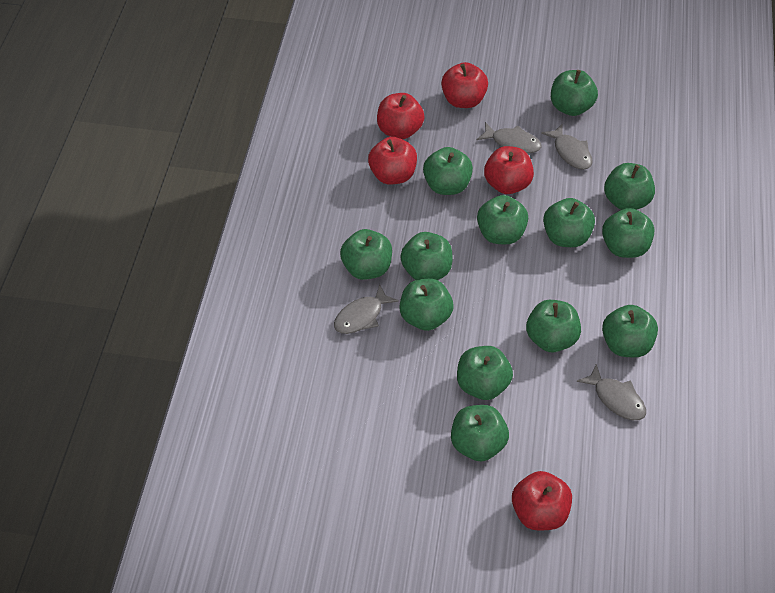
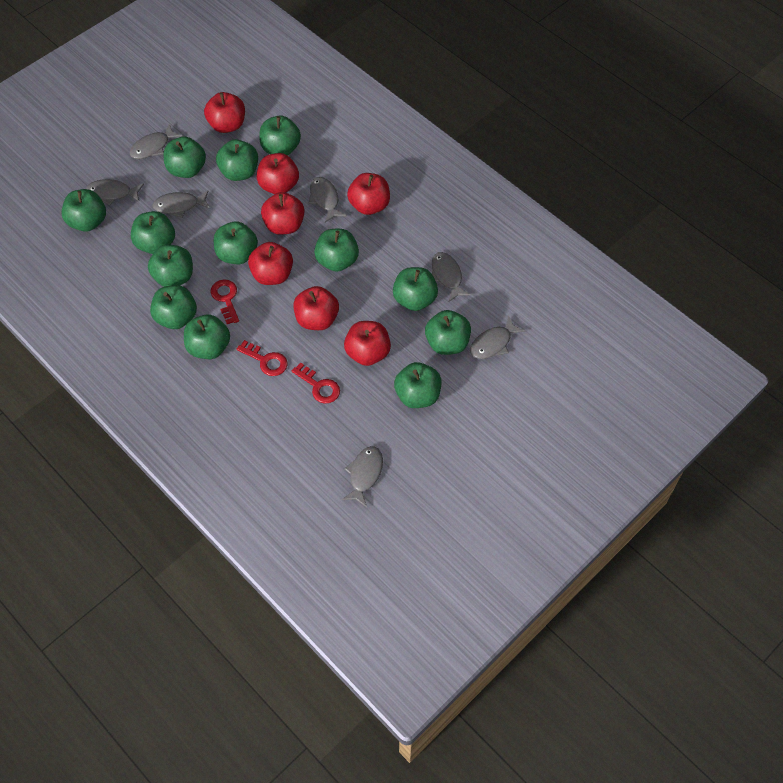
grey fish: [334,284,399,334] [477,122,542,153] [541,124,593,170] [577,364,646,420] = 4 -> [86,179,144,205] [130,124,183,159] [152,191,210,218] [308,177,347,223] [342,446,383,507] [432,252,471,302] [470,316,525,359] = 7
red apple: [368,137,417,185] [377,93,425,139] [441,62,488,108] [484,146,534,194] [512,471,572,530] = 5 -> [204,92,245,133] [248,242,293,285] [257,153,299,194] [261,192,305,235] [294,286,339,330] [344,321,391,366] [347,173,390,215] = 7
red key: none = 0 -> [211,280,239,324] [237,340,287,376] [292,363,340,403] = 3

